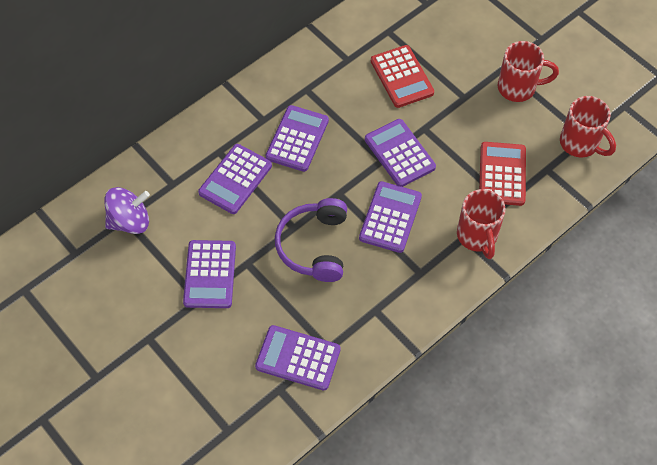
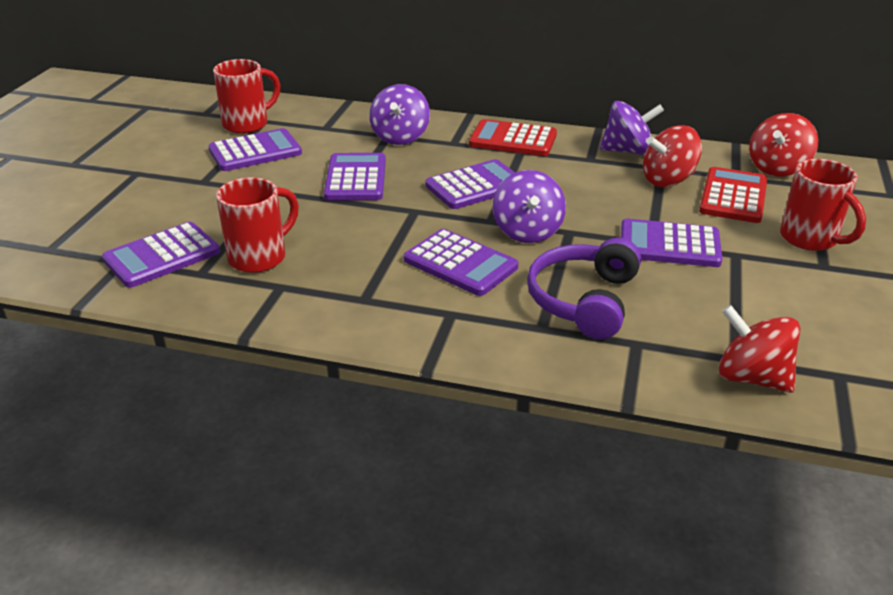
purple spinning top: [105,187,150,234] = 1 -> [369,84,430,145] [493,170,566,243] [600,101,664,155] = 3
red spinning top: none = 0 -> [643,125,702,187] [719,305,800,393] [749,113,818,177] = 3

